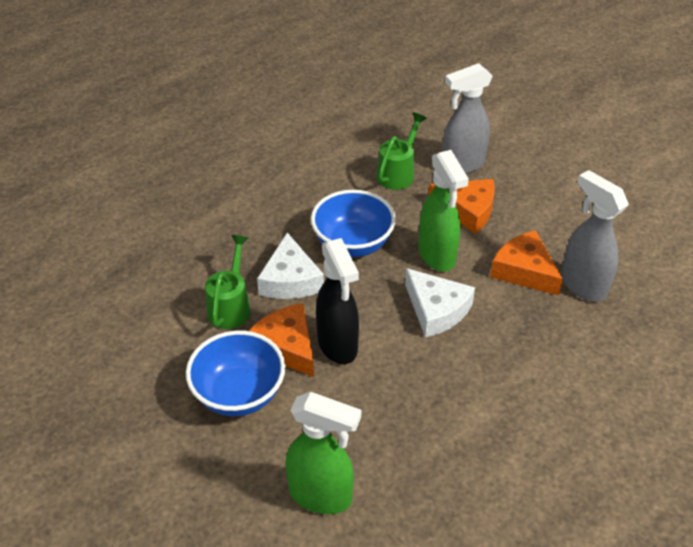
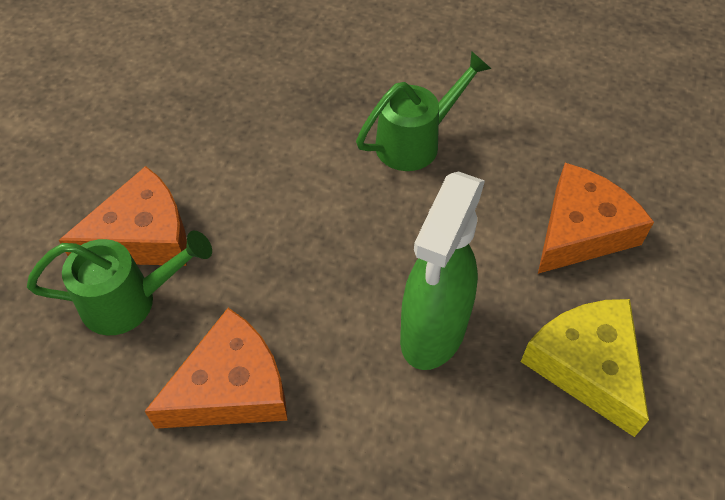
black spray bottle: [316,238,359,364] = 1 -> none = 0
blue bowl: [186,330,285,416] [311,190,396,257] = 2 -> none = 0
green spray bottle: [285,392,361,514] [418,150,469,271] = 2 -> [400,172,485,370] = 1
grey spray bottle: [442,63,493,174] [561,170,629,302] = 2 -> none = 0
white cheese: [257,232,324,299] [405,268,475,338] = 2 -> none = 0
yellow cheese: none = 0 -> [521,299,649,437] = 1

